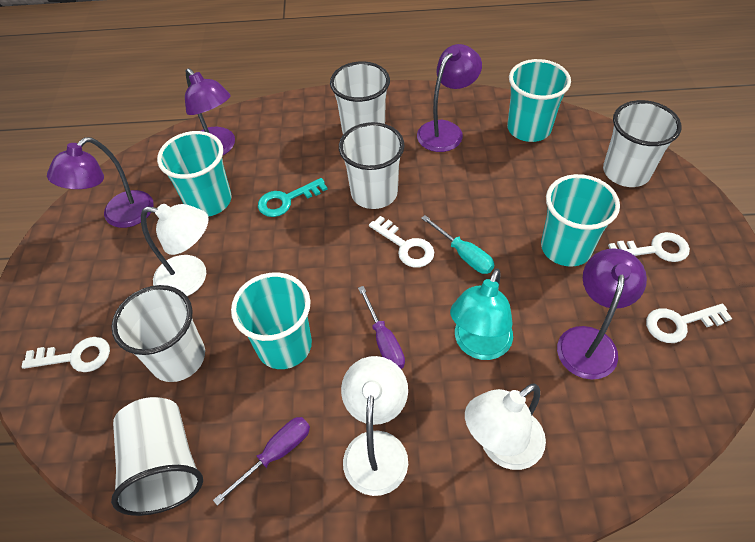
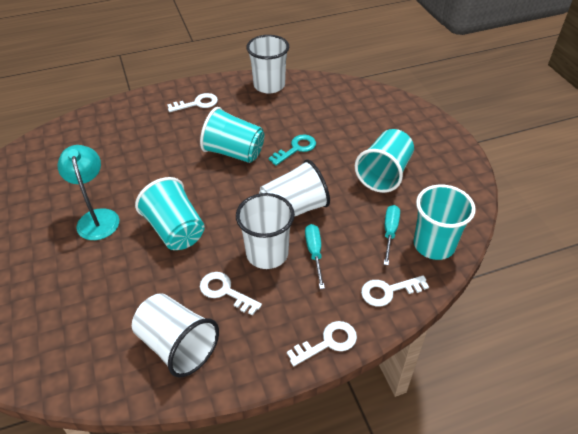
purple lamp: [47,137,154,228] [185,68,235,155] [417,44,482,152] [557,248,647,380] = 4 -> none = 0
purple screwdriver: [213,417,310,506] [358,286,405,369] = 2 -> none = 0
turquoise screwdriver: [421,215,495,274] = 1 -> [305,224,325,289] [384,205,400,265] = 2
white cup: [111,285,205,382] [111,397,203,516] [330,61,390,134] [339,122,404,209] [603,100,681,187] = 5 -> [132,293,219,378] [236,193,295,269] [246,35,289,94] [259,160,330,217] = 4
white lamp: [141,204,209,296] [341,356,408,496] [465,383,546,470] = 3 -> none = 0

